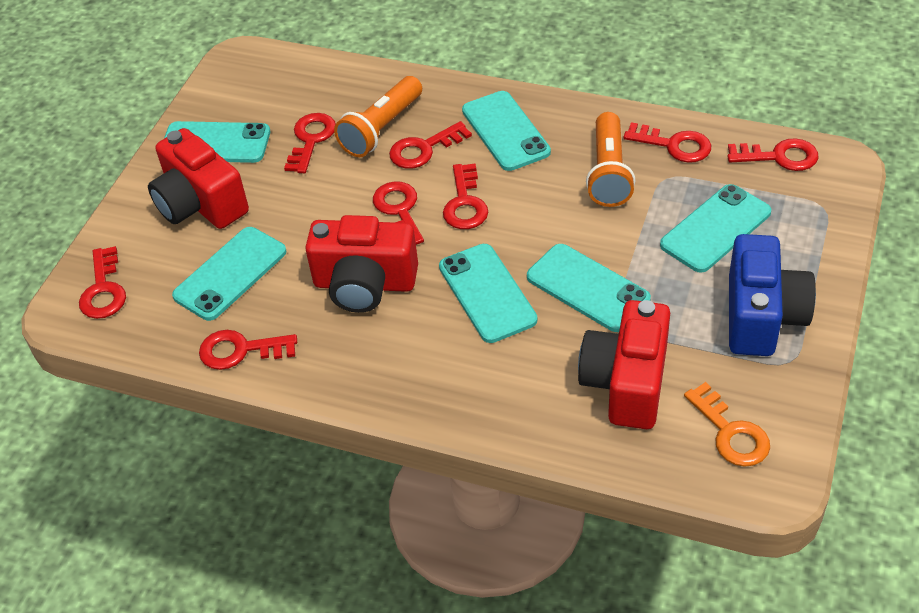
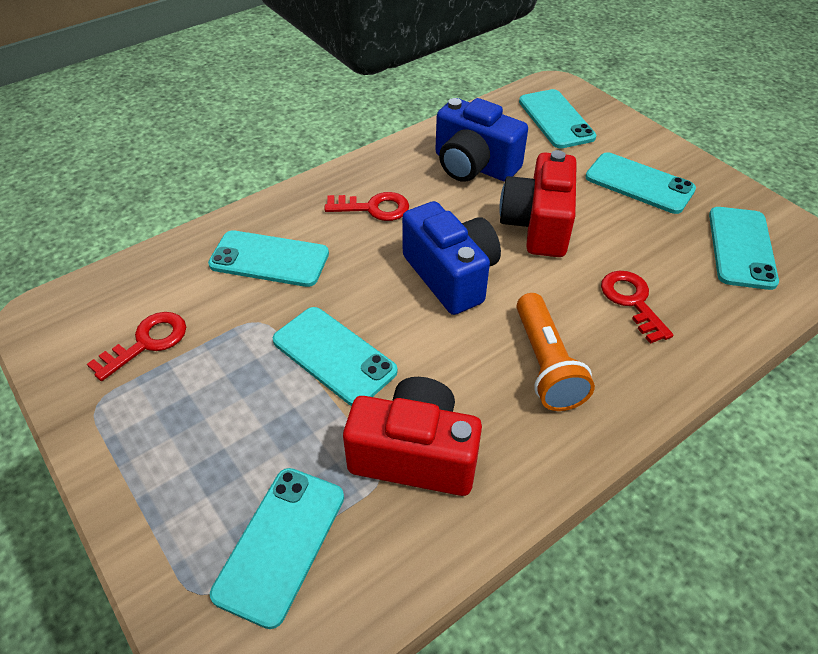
blue camera: [729,234,816,356] = 1 -> [402,201,501,315] [435,98,528,182] = 2
orange flashlight: [334,76,422,157] [586,112,635,207] = 2 -> [517,293,595,411] = 1
orange key: [684,382,770,467] = 1 -> none = 0
red camera: [148,128,249,229] [305,215,418,313] [578,300,670,429] = 3 -> [343,377,482,496] [499,150,577,257] = 2
red key: [79,246,126,319] [199,330,297,370] [284,113,336,173] [373,181,424,245] [389,121,472,169] [443,164,488,229] [623,122,711,163] [727,138,818,171] = 8 -> [87,312,186,381] [324,192,409,221] [601,271,674,344] = 3

